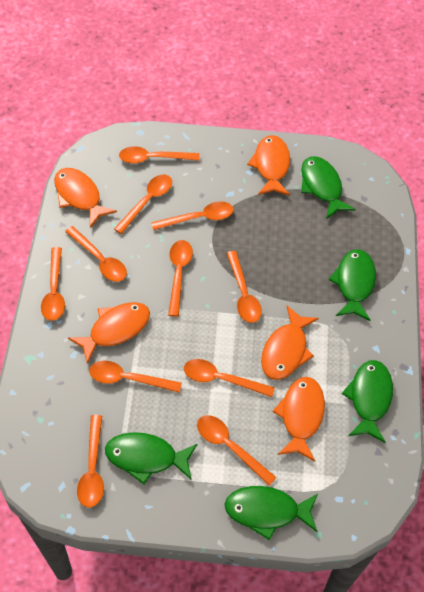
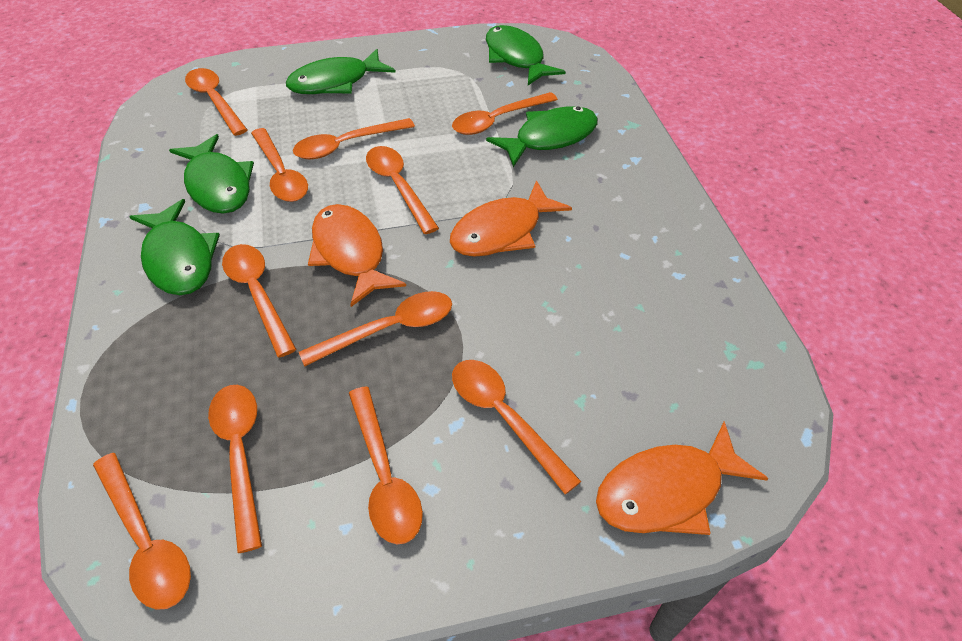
orange fish: [54,168,117,228] [68,302,150,364] [247,135,290,196] [261,306,319,380] [273,377,325,462] = 5 -> [308,204,406,307] [450,180,572,257] [596,422,769,535] = 3

